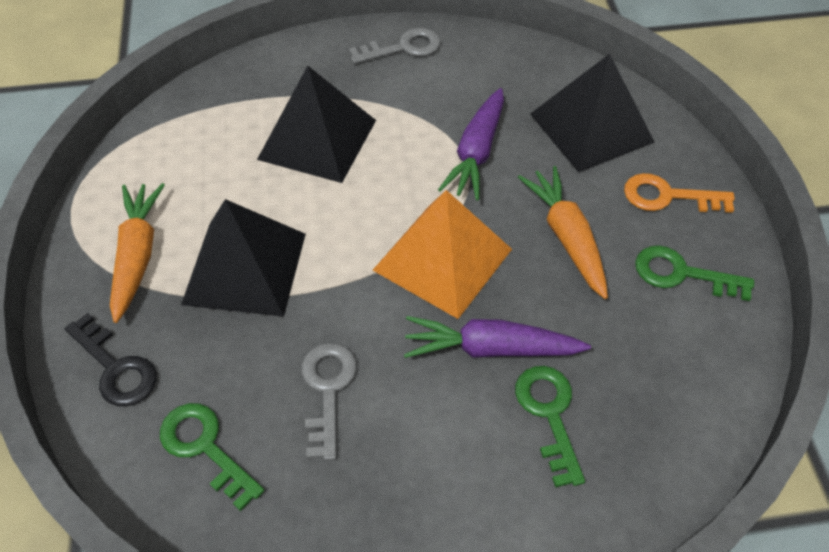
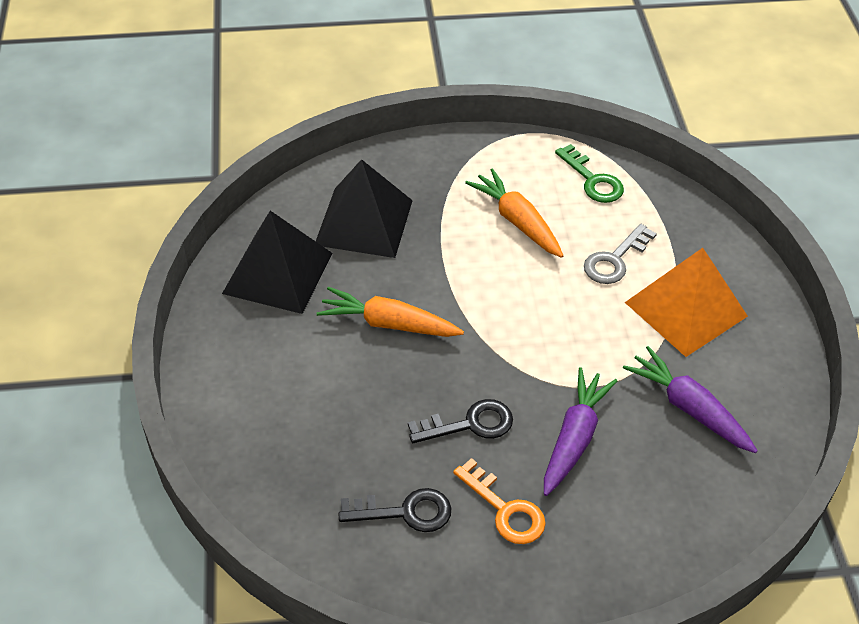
black key: [65,313,157,406] = 1 -> [338,488,451,532] [408,399,513,443] = 2
black pyramid: [181,199,306,317] [257,66,376,183] [530,54,654,173] = 3 -> [222,211,333,314] [316,159,413,258] = 2
green key: [160,403,264,511] [515,366,585,488] [635,245,754,301] = 3 -> [555,144,624,203] = 1
grey key: [301,343,357,460] [349,28,441,64] = 2 -> [584,224,657,284] = 1

